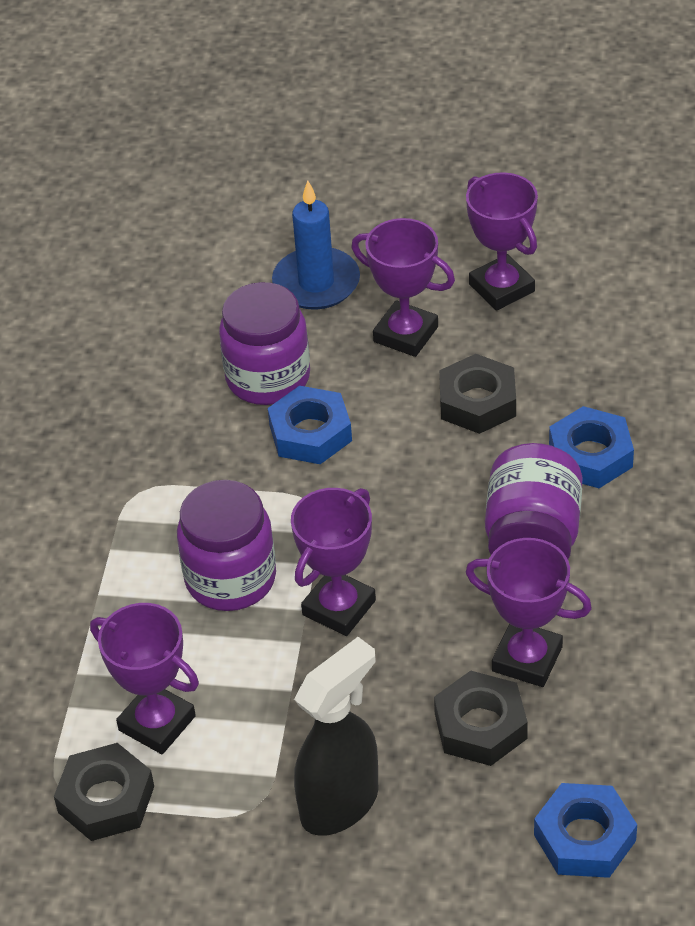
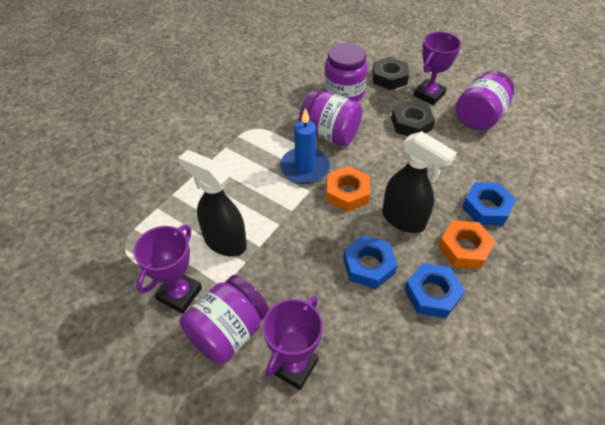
black nut: [54,743,154,841] [434,671,528,766] [439,354,516,434] = 3 -> [372,57,409,90] [391,100,435,136] = 2
black spray bottle: [294,637,379,836] = 1 -> [178,150,247,256] [382,131,457,233] = 2
orange nut: none = 0 -> [326,166,370,212] [438,220,496,269] = 2
purple jar: [177,480,276,611] [219,282,310,405] [485,443,582,559] = 3 -> [180,275,269,364] [299,90,362,146] [324,43,368,102] [456,71,514,130] = 4
purple trophy: [90,603,199,754] [291,488,376,636] [351,218,455,357] [466,172,538,311] [466,538,592,687] = 5 -> [134,225,202,313] [263,296,323,390] [413,32,461,105] = 3

